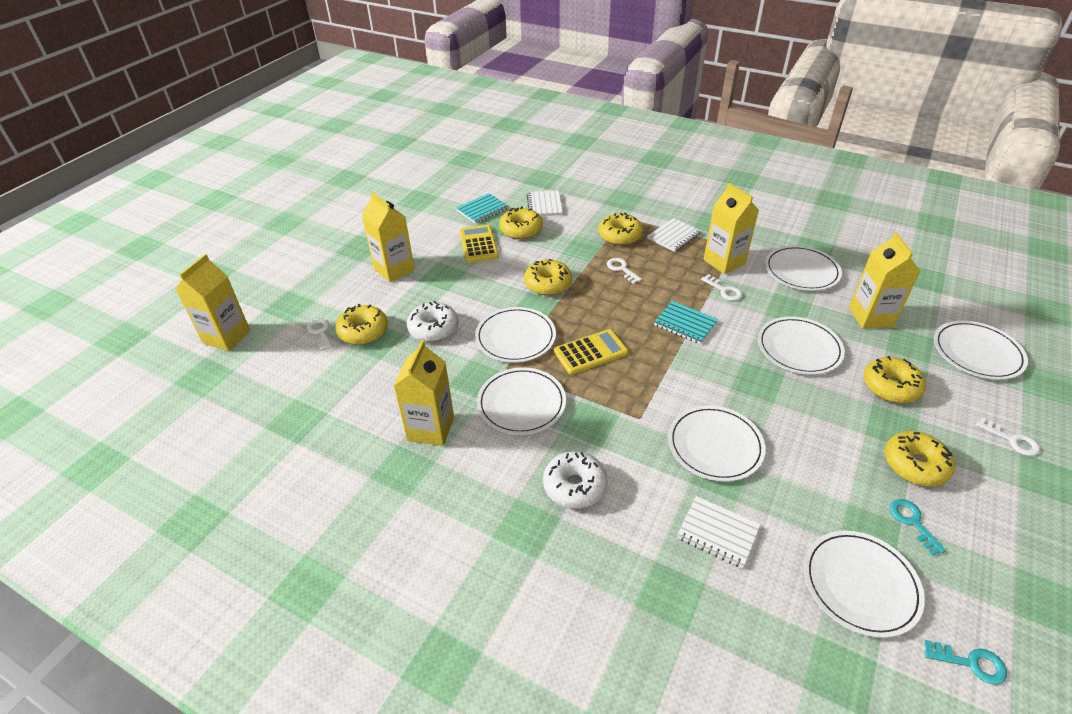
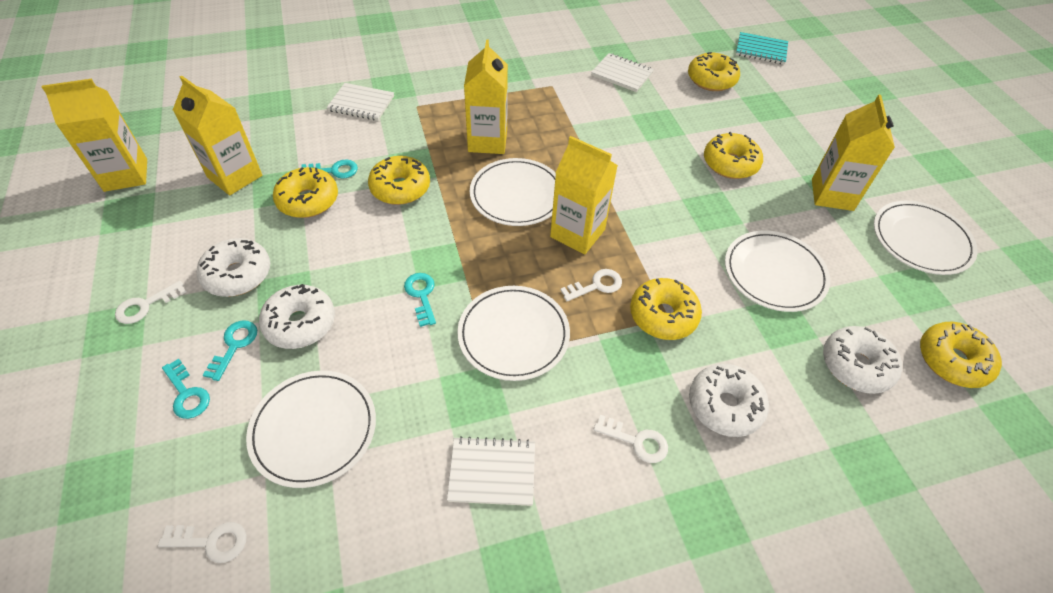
turquoise key: [890,499,946,556] [925,640,1007,685] = 2 -> [162,359,210,419] [203,321,257,381] [301,159,358,179] [404,273,436,327] = 4
turquoise notebook: [456,193,508,224] [654,301,718,344] = 2 -> [736,32,788,64] = 1
white donut: [407,301,459,342] [543,451,607,509] = 2 -> [197,238,270,297] [259,284,335,349] [689,364,769,437] [823,326,902,394] = 4
white plate: [475,307,556,363] [477,367,566,435] [668,405,766,482] [758,317,845,375] [765,245,842,291] [804,531,925,638] [934,320,1028,380] = 7 -> [246,371,376,488] [457,286,570,381] [470,158,556,226] [725,231,830,312] [874,201,978,275] = 5
yellow calculator: [460,225,499,263] [554,329,628,375] = 2 -> none = 0

